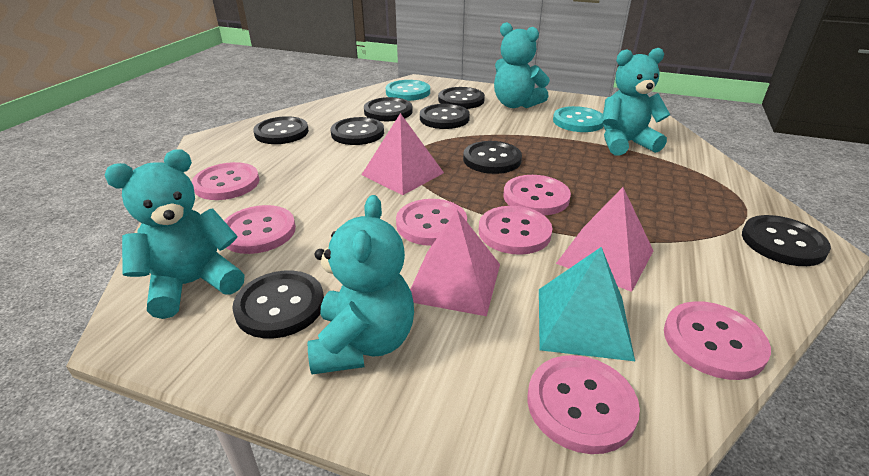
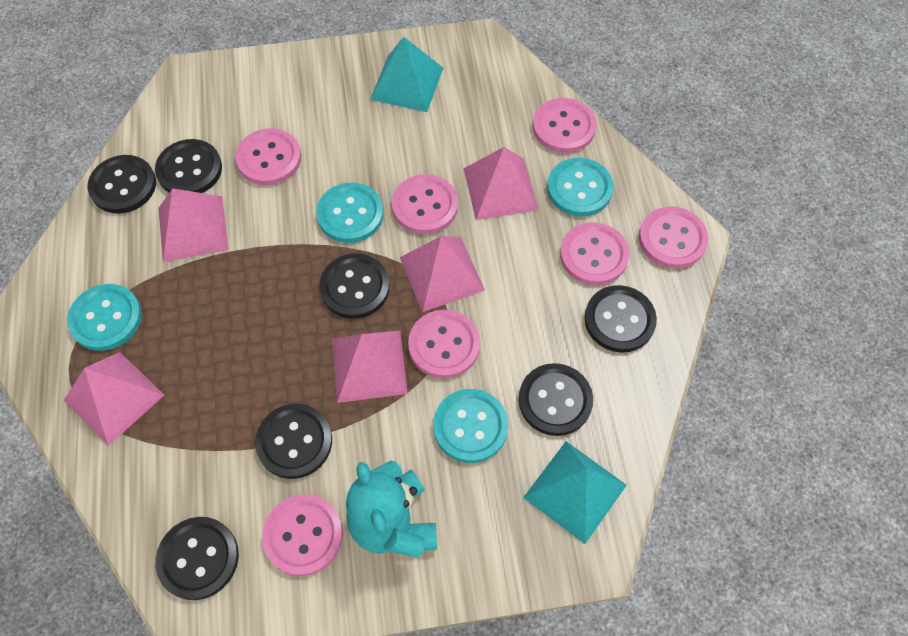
black button: [232,271,324,338] [253,116,309,144] [330,117,384,145] [364,97,413,121] [420,104,470,129] [438,87,485,109] [463,141,522,174] [742,215,831,266] = 8 -> [88,155,156,214] [155,139,222,193] [155,517,239,600] [255,404,332,479] [319,254,390,319] [519,363,593,436] [584,285,657,353] = 7
pink pyramid: [362,113,444,195] [410,209,500,316] [556,187,653,292] = 3 -> [64,352,164,446] [158,188,229,262] [332,331,408,403] [400,236,485,312] [464,147,538,220] = 5
turquoise button: [386,80,430,101] [553,106,604,132] = 2 -> [67,284,142,351] [316,183,383,243] [433,389,508,463] [547,158,614,217] = 4
turquoise pyramid: [539,247,635,361] = 1 -> [370,37,443,112] [523,441,627,544] = 2
turquoise teddy bear: [104,149,245,319] [308,195,414,374] [494,22,550,108] [603,48,670,156] = 4 -> [346,461,437,557] = 1

